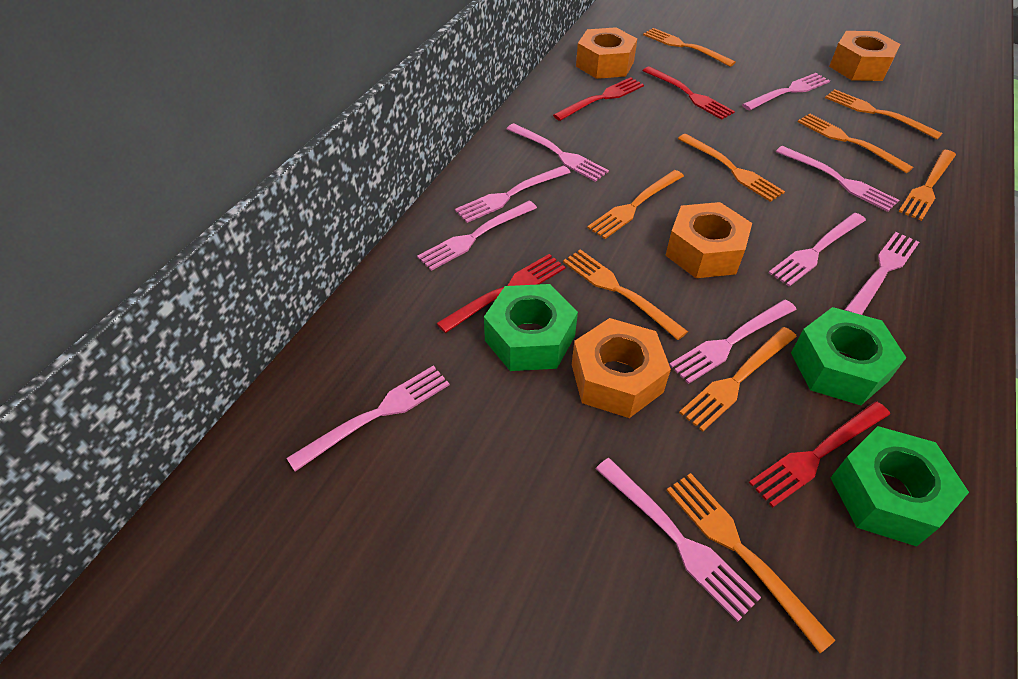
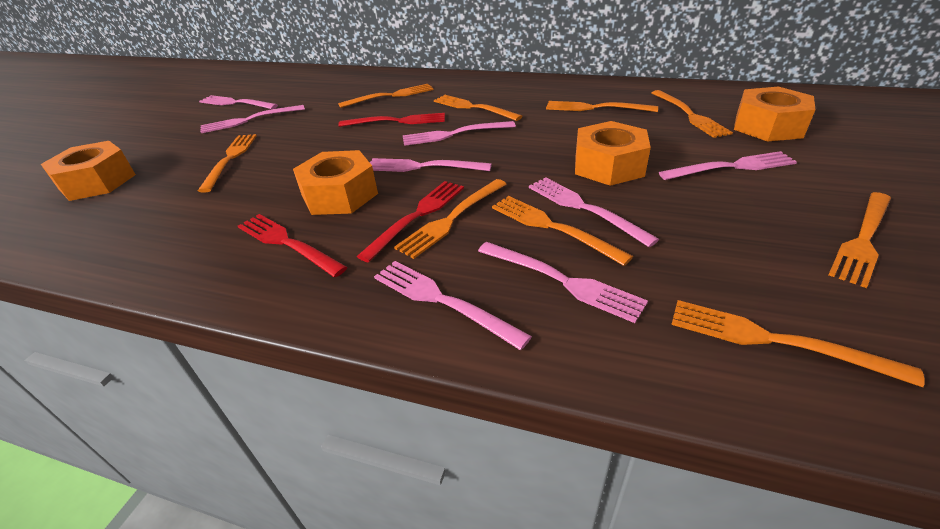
green nut: [484,284,578,371] [791,307,906,405] [830,426,969,547] = 3 -> none = 0
pink fork: [286,366,450,472] [417,201,537,271] [455,165,571,223] [507,123,609,182] [596,458,761,622] [669,299,797,384] [742,73,830,111] [768,213,866,287] [776,146,899,212] [845,232,919,315] = 10 -> [199,95,278,109] [200,105,305,133] [370,158,492,172] [374,261,532,350] [402,121,516,146] [478,242,648,323] [529,177,659,247] [659,151,797,180] = 8
red fork: [436,254,565,333] [553,77,644,121] [643,66,735,120] [749,401,890,507] = 4 -> [238,214,347,277] [338,113,445,127] [357,181,464,263] = 3

